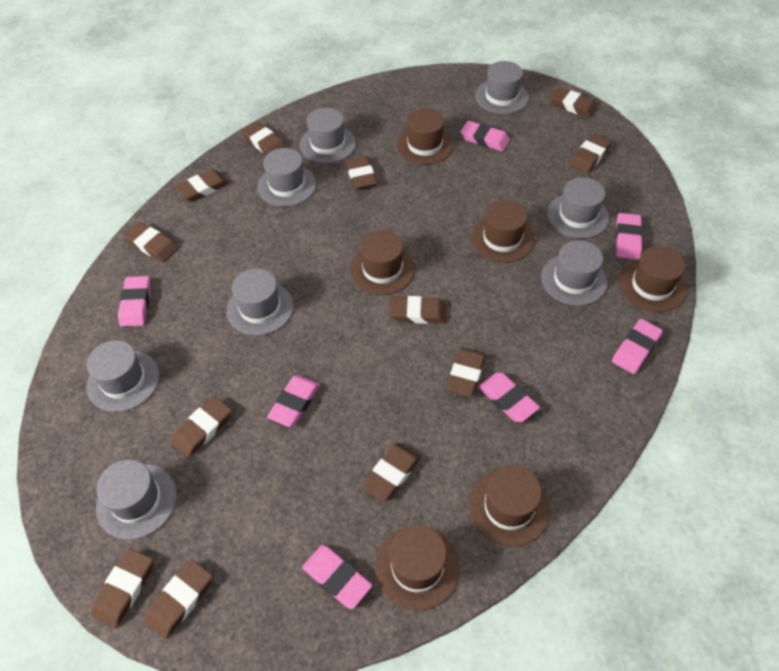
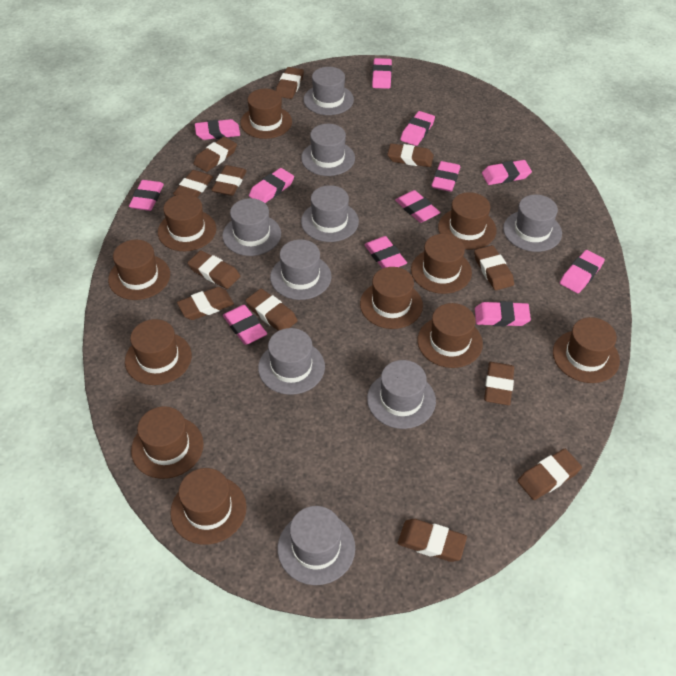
brown hat: [350,230,415,295] [375,525,460,611] [397,109,453,165] [469,465,550,547] [471,200,534,263] [619,246,687,312] = 6 -> [108,240,170,300] [125,319,192,385] [131,406,204,479] [158,194,216,251] [170,468,247,545] [240,89,292,139] [360,267,423,329] [411,234,472,294] [417,303,483,368] [438,192,497,250] [553,317,620,383] = 11
grey hat: [87,340,160,412] [96,459,177,540] [226,268,294,336] [257,148,316,207] [299,108,356,164] [475,61,529,114] [541,240,607,306] [547,177,609,239] = 8 -> [222,198,281,256] [258,328,325,395] [270,239,332,300] [277,506,355,585] [301,124,355,176] [301,185,359,242] [303,67,354,115] [367,360,436,429] [503,195,562,252] = 9
pink eraser: [118,276,151,327] [267,375,320,427] [302,545,372,609] [460,121,510,152] [478,373,540,422] [612,319,663,374] [615,213,643,260] = 7 -> [129,180,164,211] [195,119,240,140] [223,305,267,345] [249,168,294,203] [364,236,407,269] [372,58,392,89] [395,190,440,223] [400,111,435,146] [431,161,460,192] [475,301,531,326] [482,160,532,185] [560,250,605,293] = 12

